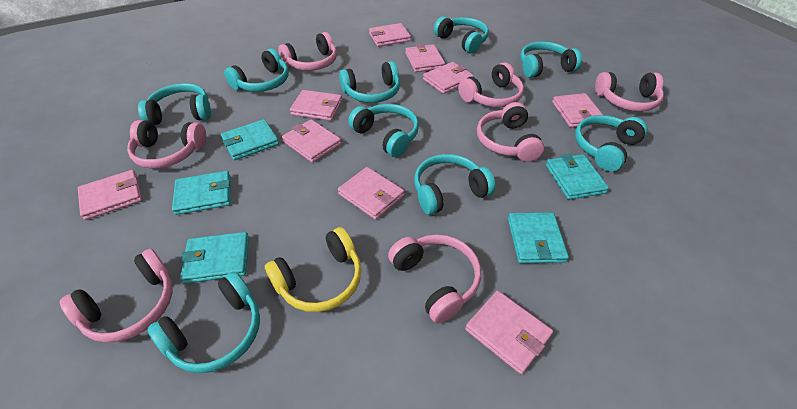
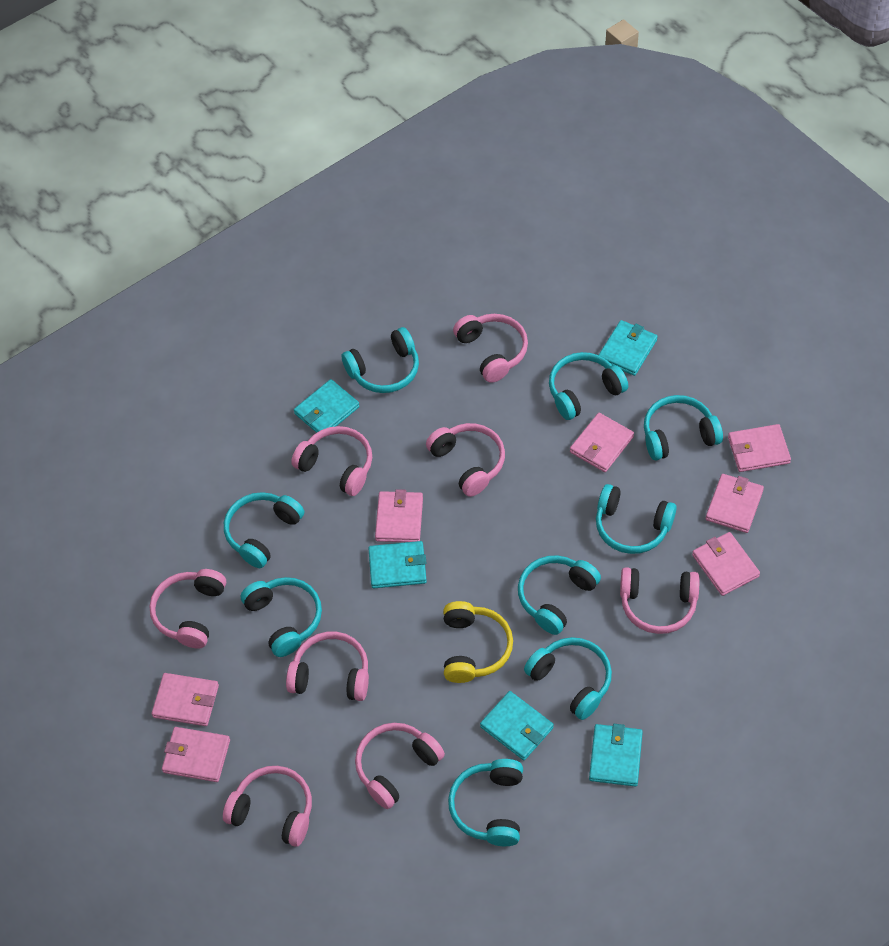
pink headphones: [59,249,173,343] [127,120,206,169] [278,32,337,71] [388,235,481,323] [458,62,524,107] [477,102,544,162] [595,72,664,112] = 7 -> [149,569,226,649] [223,766,312,847] [286,632,369,701] [291,426,372,496] [355,723,445,809] [426,423,505,497] [453,314,528,383] [620,567,700,634] = 8
pink wallet: [78,170,142,220] [282,119,341,163] [290,90,342,121] [338,167,404,220] [369,23,411,47] [405,44,445,72] [423,62,474,94] [465,291,553,374] [552,93,603,128] = 9 -> [152,673,219,726] [162,727,230,782] [375,489,423,542] [570,413,634,472] [692,532,760,596] [706,474,764,533] [728,424,791,472] = 7

